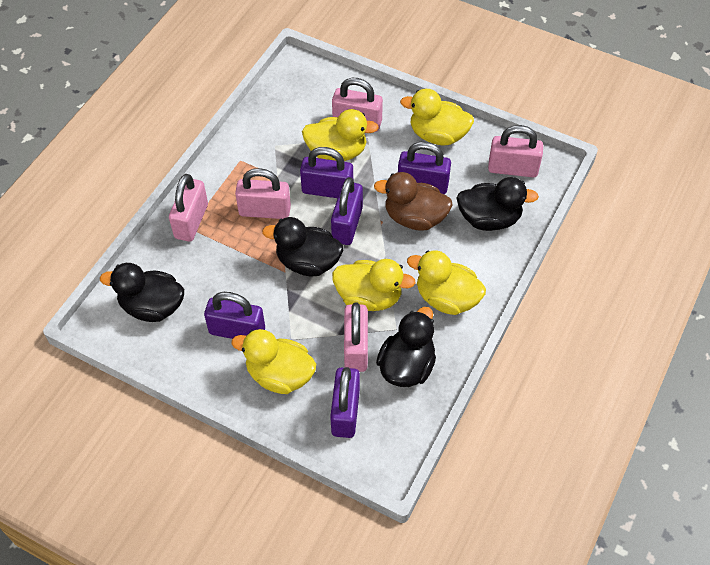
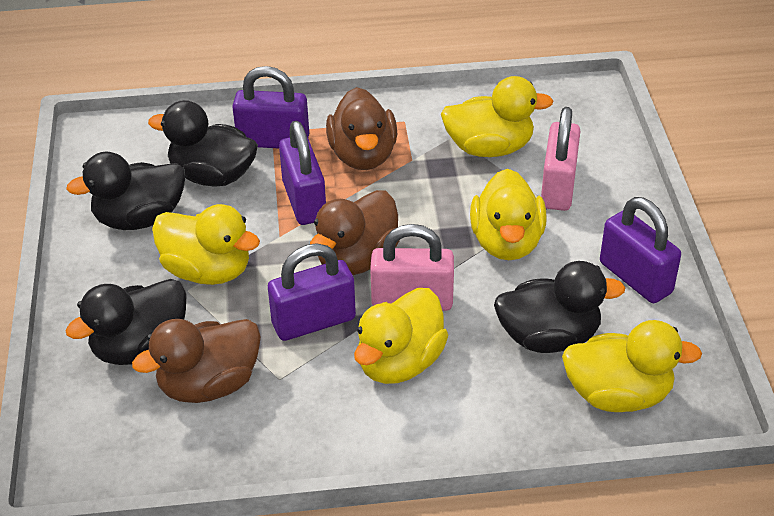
brown duck: [374,172,453,231] = 1 -> [132,319,261,403] [310,190,400,275] [326,87,397,170] = 3
pink padlock: [169,174,208,242] [235,168,291,219] [332,78,383,132] [344,302,368,372] [488,125,543,177] = 5 -> [370,224,454,311] [541,107,580,211] = 2
purple padlock: [204,292,265,339] [300,147,353,198] [330,367,360,438] [331,177,363,245] [398,142,451,194] = 5 -> [232,66,309,149] [268,243,356,341] [279,121,326,225] [600,197,681,303] = 4

